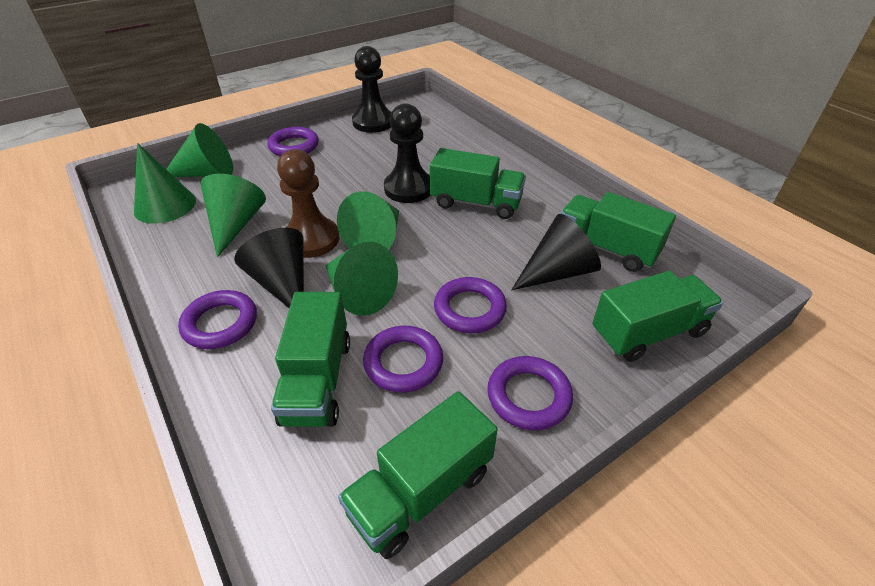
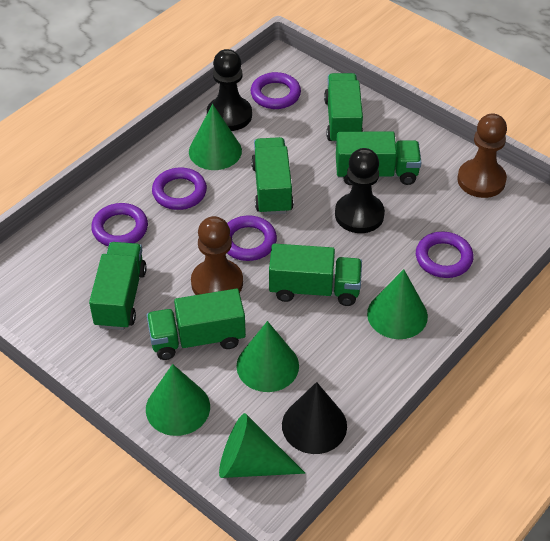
black cone: [234,228,304,308] [511,214,601,290] = 2 -> [282,382,347,454] = 1
brown pawn: [277,149,340,258] = 1 -> [191,216,243,295] [457,114,507,198] = 2
green truck: [271,292,350,427] [338,391,498,559] [430,148,526,219] [560,192,676,272] [592,271,723,362] = 5 -> [89,242,147,330] [147,289,246,360] [251,137,294,215] [269,244,362,306] [324,73,363,144] [336,131,421,185] = 6

